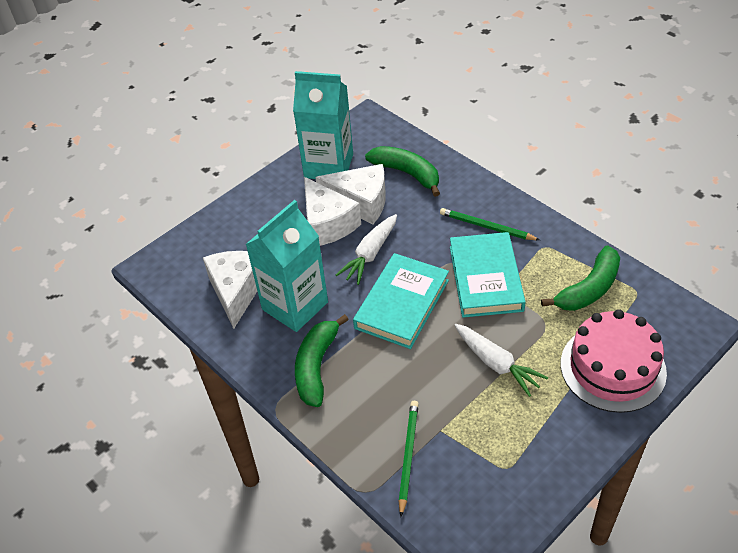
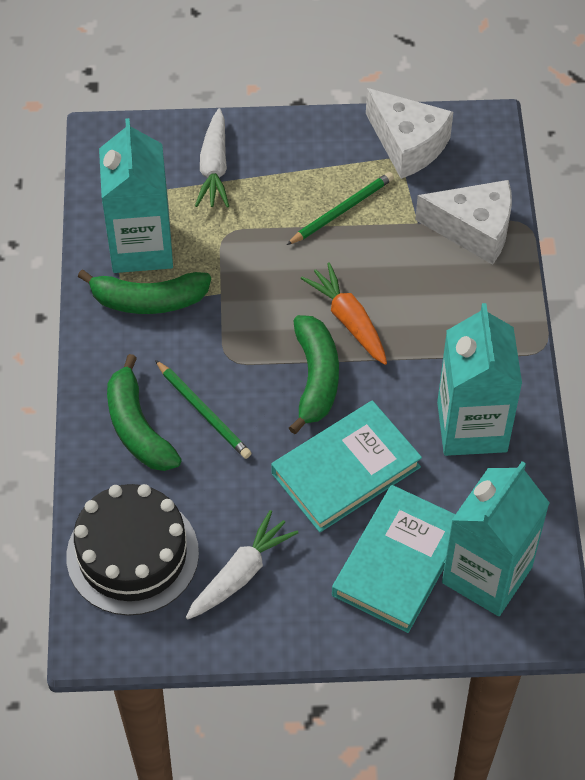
black cake: none = 0 -> [66,484,199,616] = 1
orange carrot: none = 0 -> [301,262,387,365] = 1
pink cake: [561,309,667,413] = 1 -> none = 0
turquoise carton: [245,200,328,332] [293,71,353,179] = 2 -> [99,118,173,273] [437,303,522,456] [442,461,550,616] = 3
white cheese: [203,251,257,329] [304,177,361,246] [315,164,386,224] = 3 -> [366,88,453,179] [415,180,512,265] = 2

